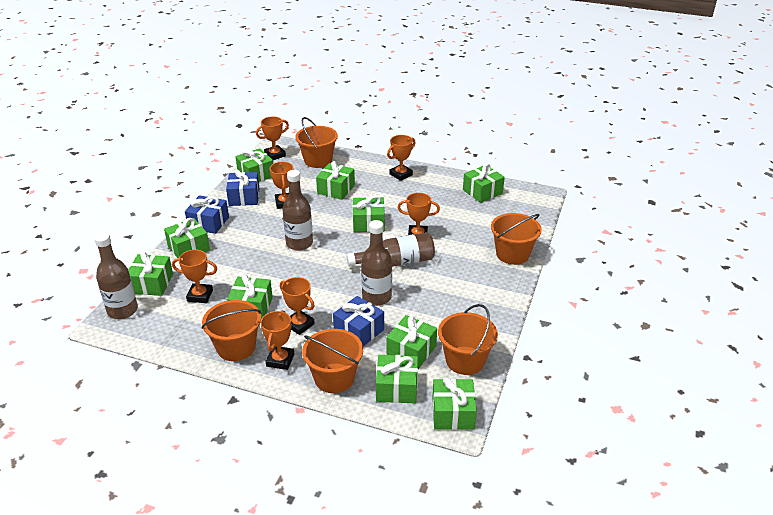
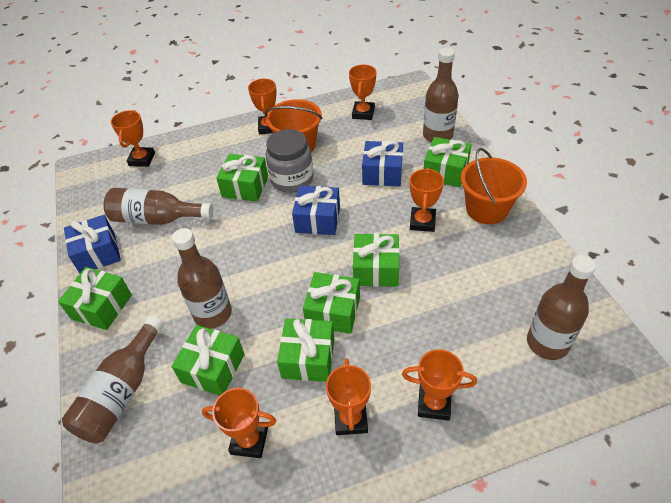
brown bottle: [94,233,138,319] [282,170,313,250] [346,232,435,267] [361,220,392,306] = 4 -> [62,316,164,443] [104,188,213,225] [172,228,232,329] [423,48,459,142] [527,255,596,360] = 5
green gift: [128,252,173,296] [164,218,210,258] [227,275,273,319] [235,148,273,182] [316,161,355,200] [353,196,385,232] [376,355,418,404] [387,315,437,369] [432,377,477,430] [463,164,505,203] = 10 -> [58,267,132,330] [171,325,245,396] [216,154,268,202] [277,318,334,382] [303,272,360,334] [353,233,400,287] [424,137,472,187] = 7
grey jar: none = 0 -> [265,129,314,193] = 1
orange bucket: [202,300,261,361] [295,117,338,168] [302,329,363,393] [438,304,498,375] [491,213,542,265] = 5 -> [265,99,322,152] [461,148,527,224] = 2

